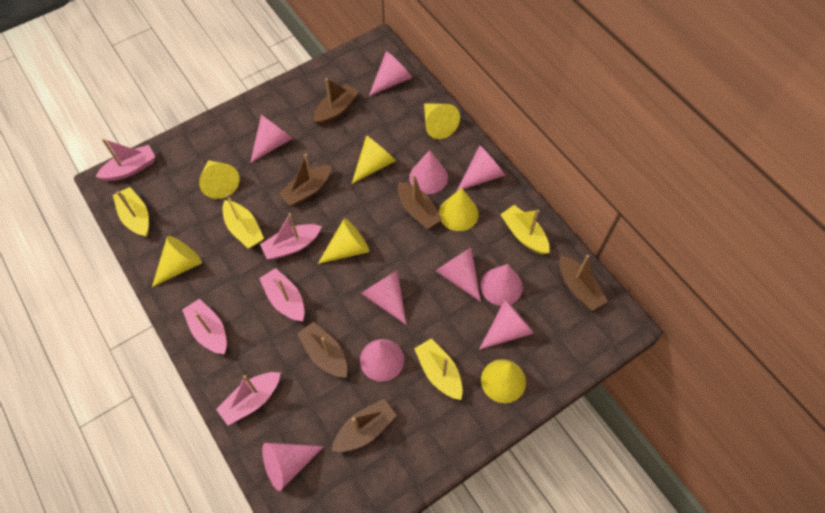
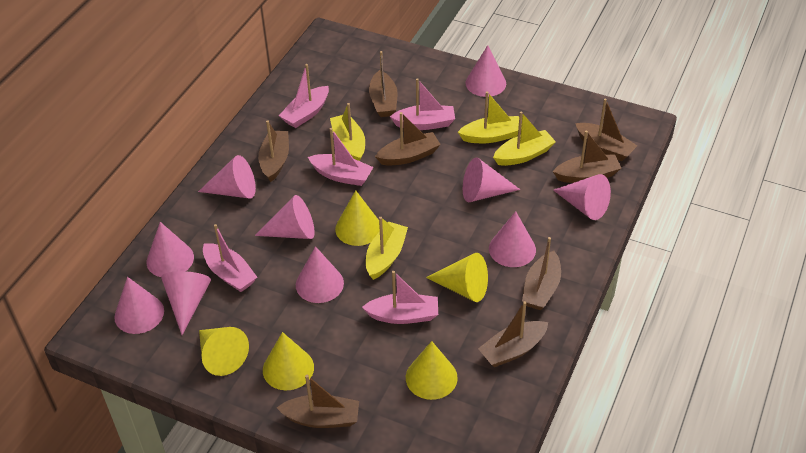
brown boat: [279,154,332,206] [297,322,348,378] [314,78,359,125] [332,399,397,452] [398,174,443,229] [560,255,608,311] = 6 -> [258,120,289,182] [277,375,359,428] [369,51,398,117] [375,112,441,166] [478,301,548,367] [522,237,561,310] [553,131,621,183] [575,99,637,161] = 8
yellow cone: [152,236,202,287] [199,160,240,199] [318,218,369,264] [352,135,396,184] [424,104,460,139] [439,188,479,231] [481,359,526,403] = 7 -> [199,327,249,376] [263,332,314,390] [335,190,380,246] [406,341,458,400] [426,253,488,302] = 5

